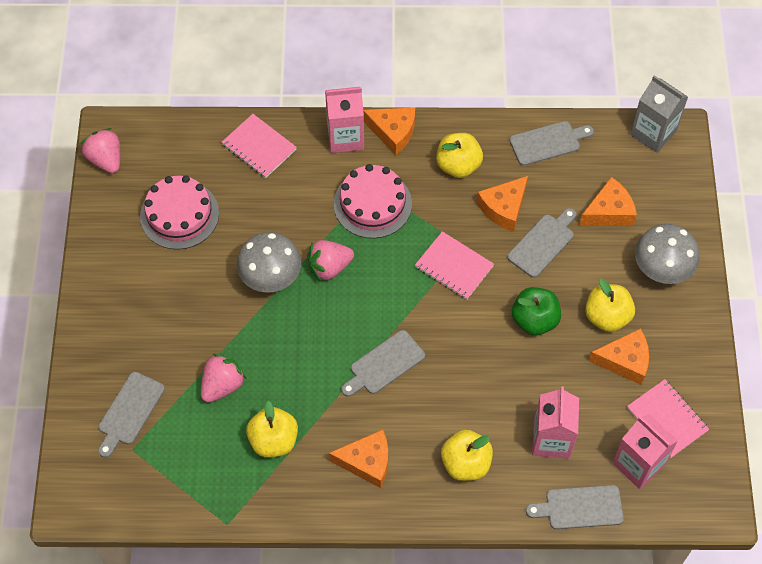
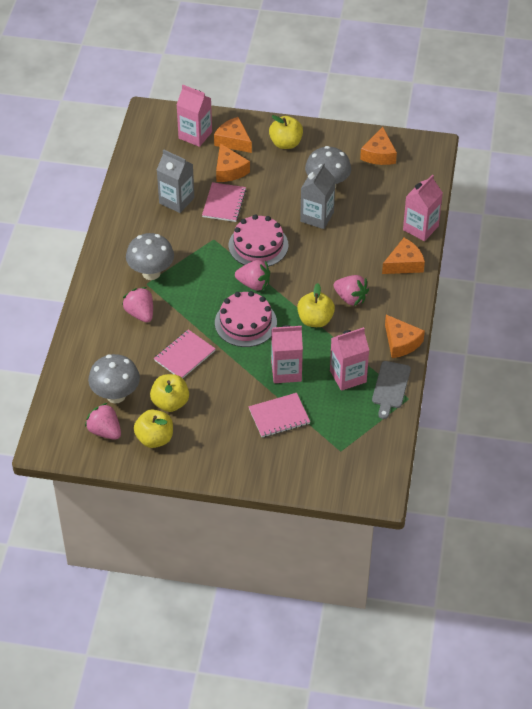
green apple: [512,287,561,335] = 1 -> none = 0
grey carton: [630,75,688,153] = 1 -> [157,149,194,213] [300,162,336,229] = 2
grey cutting board: [98,372,165,458] [341,330,425,397] [507,208,576,278] [510,121,594,166] [526,485,624,529] = 5 -> [372,361,411,419] = 1
grey mushroom: [237,232,301,293] [635,224,699,284] = 2 -> [88,354,140,403] [126,233,174,280] [305,146,351,189] = 3
pink carton: [325,87,364,153] [532,386,579,459] [612,414,678,489] = 3 -> [177,85,212,147] [271,325,303,383] [330,327,369,391] [403,175,443,241] = 4
pink strawberry: [81,128,120,173] [201,354,246,403] [307,240,354,281] = 3 -> [85,403,121,440] [122,287,153,322] [235,260,270,290] [334,275,369,306] = 4

